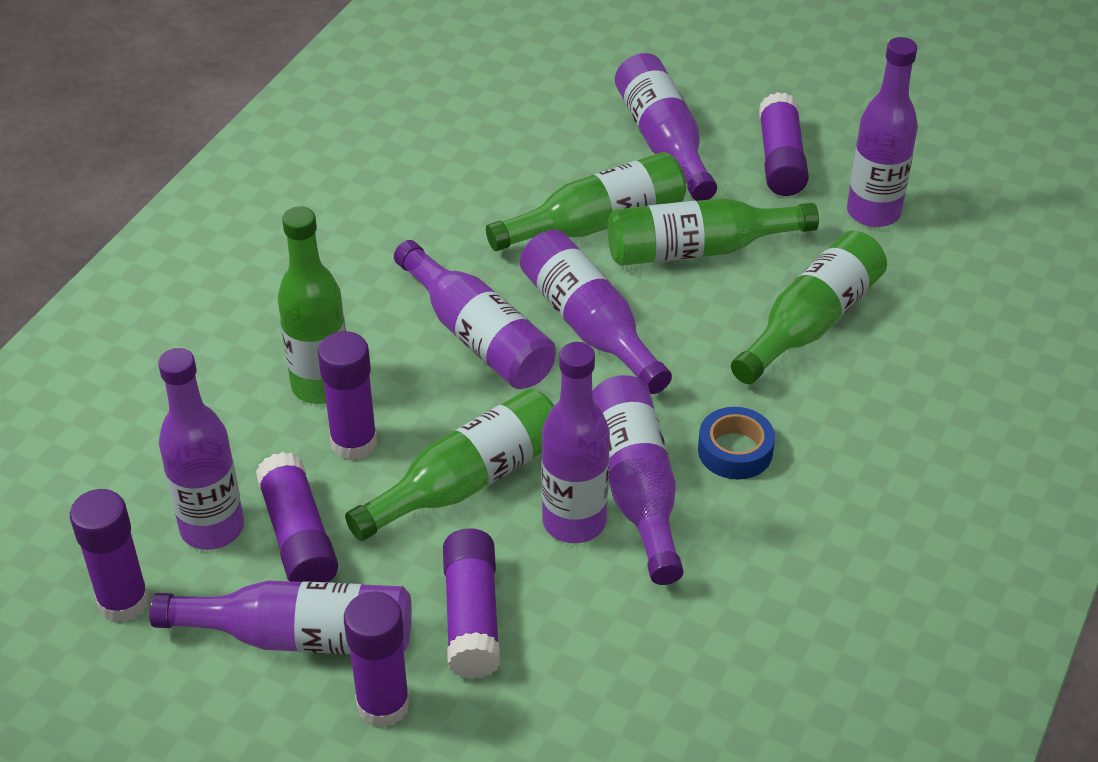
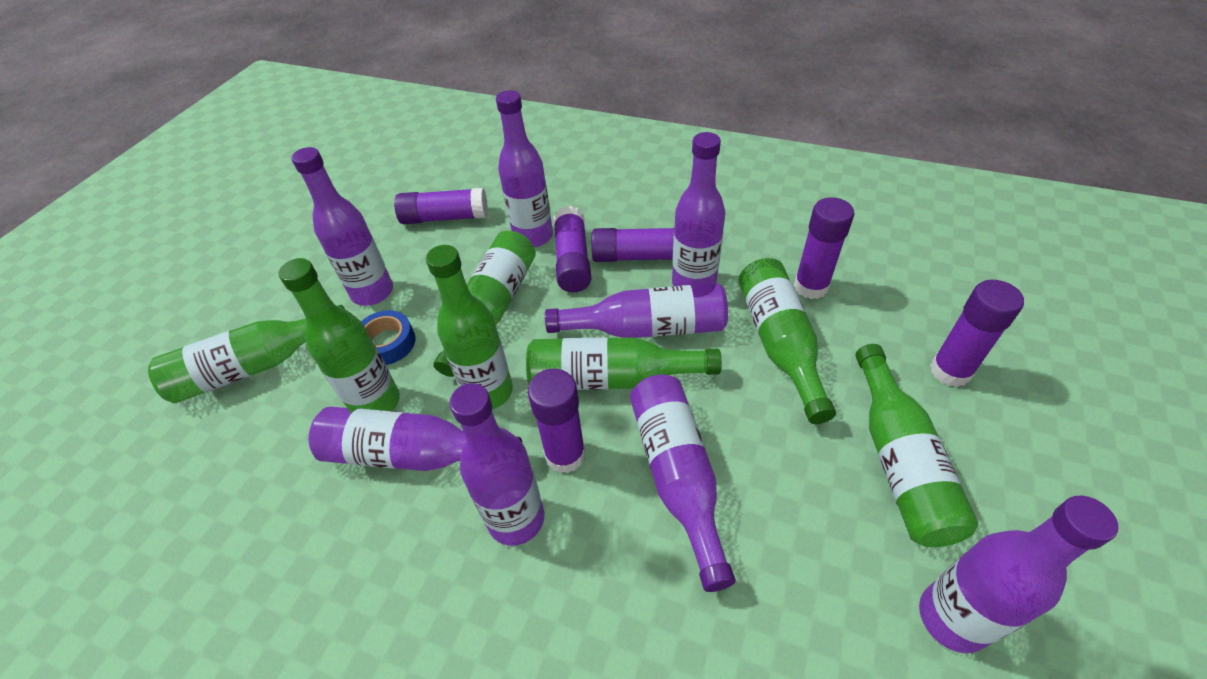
green bottle: [278,207,346,404] [345,389,554,541] [486,152,686,251] [608,198,819,266] [731,230,887,384] = 5 -> [148,305,345,403] [278,258,400,411] [426,245,513,409] [433,231,536,377] [526,337,722,390] [738,258,836,424] [856,344,979,547] = 7

